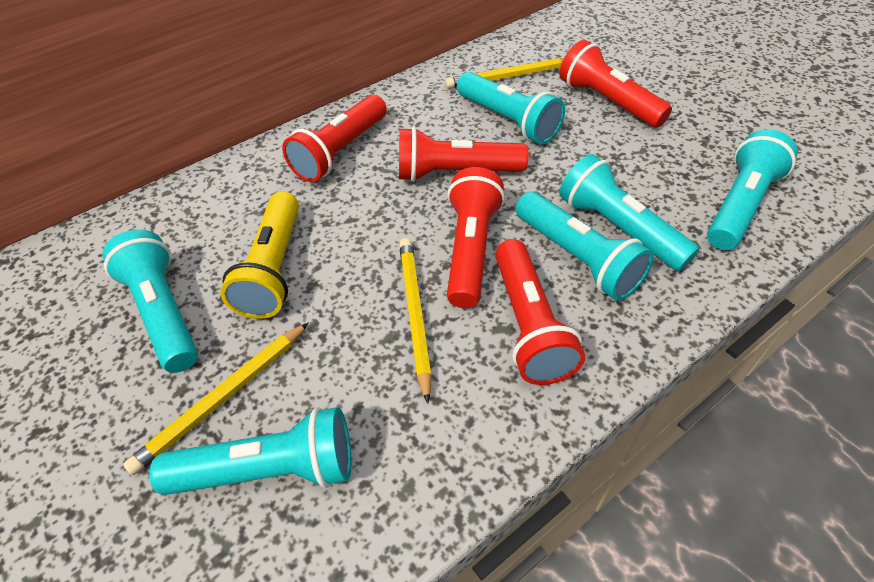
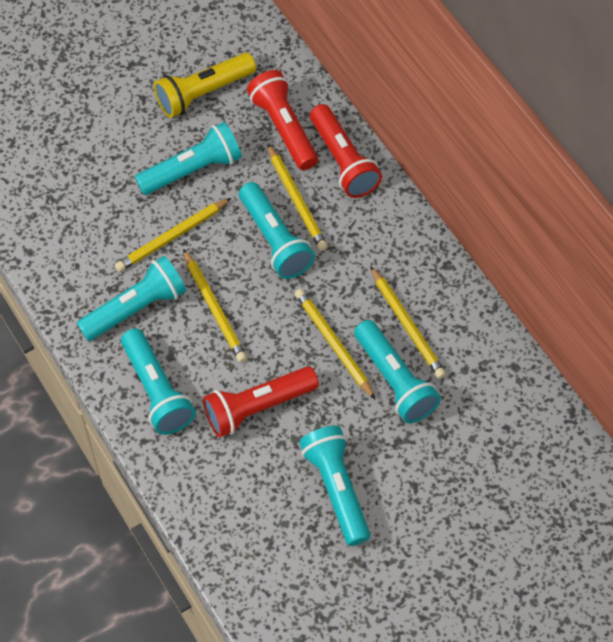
red flashlight: [282,95,387,182] [399,127,529,182] [447,167,505,308] [495,239,585,385] [559,40,672,128] = 5 -> [203,367,319,437] [247,70,318,170] [310,104,382,198] = 3
yellow pencil: [123,322,309,475] [399,238,432,404] [445,58,564,89] = 3 -> [115,198,231,272] [183,249,247,363] [267,144,328,251] [295,289,376,400] [370,266,446,379] = 5

